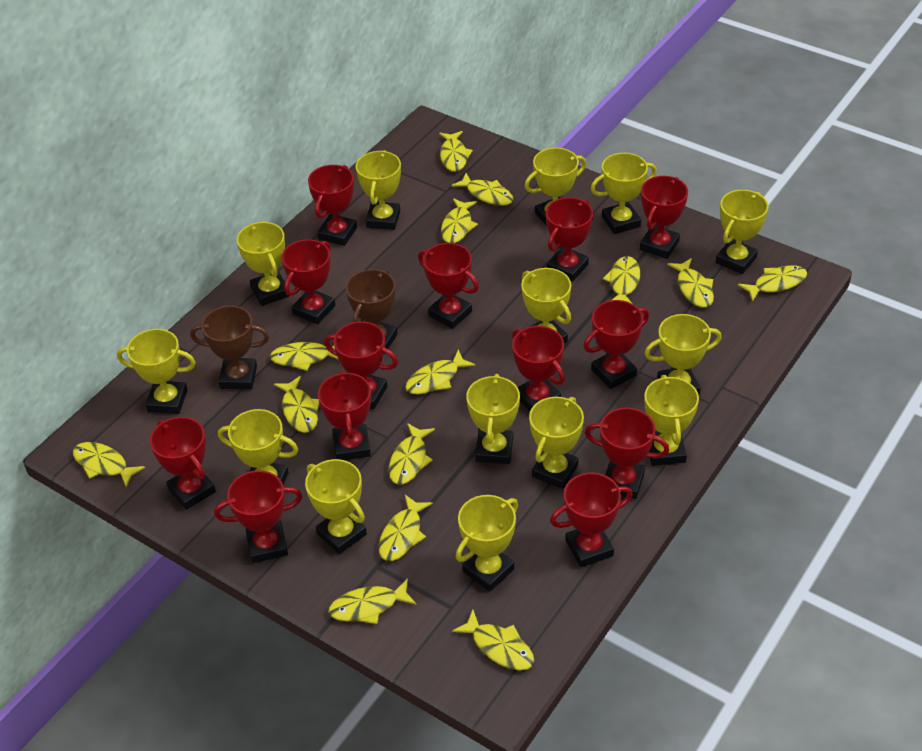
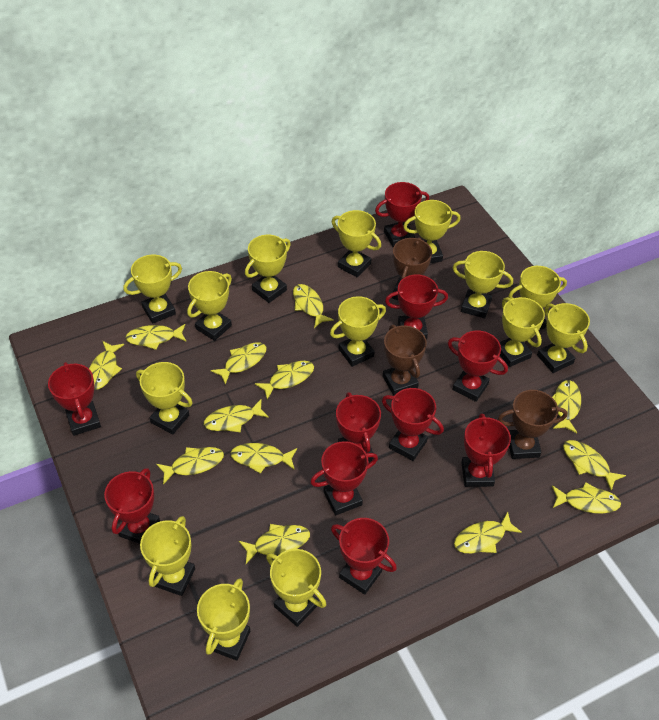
brown trophy: [190,306,269,389] [346,269,397,355] = 2 -> [383,325,427,396] [392,238,432,300] [498,390,568,459] = 3
red trophy: [150,417,216,510] [214,470,302,563] [282,239,335,325] [308,165,357,246] [318,371,371,460] [324,321,398,409] [418,243,479,329] [512,326,565,411] [546,197,593,282] [550,473,633,567] [584,300,649,389] [585,408,669,499] [640,176,688,259] = 13 -> [48,362,101,436] [104,468,160,544] [310,441,378,515] [331,518,397,595] [336,392,381,461] [375,182,429,247] [382,388,444,461] [385,275,448,340] [448,331,508,402] [461,413,511,487] = 10
yellow fish: [73,442,145,488] [270,342,339,371] [274,376,319,433] [329,578,416,624] [379,495,433,561] [389,423,435,485] [405,349,476,395] [439,131,473,172] [441,198,478,243] [451,173,514,206] [452,610,534,670] [603,256,640,303] [667,258,714,307] [738,265,807,302] = 14 -> [89,341,124,390] [125,324,186,350] [156,447,224,485] [204,399,269,432] [211,342,267,385] [230,443,297,474] [239,524,310,564] [255,361,314,400] [293,284,334,328] [454,512,522,553] [552,380,581,433] [552,482,621,514] [563,440,626,491] = 13

